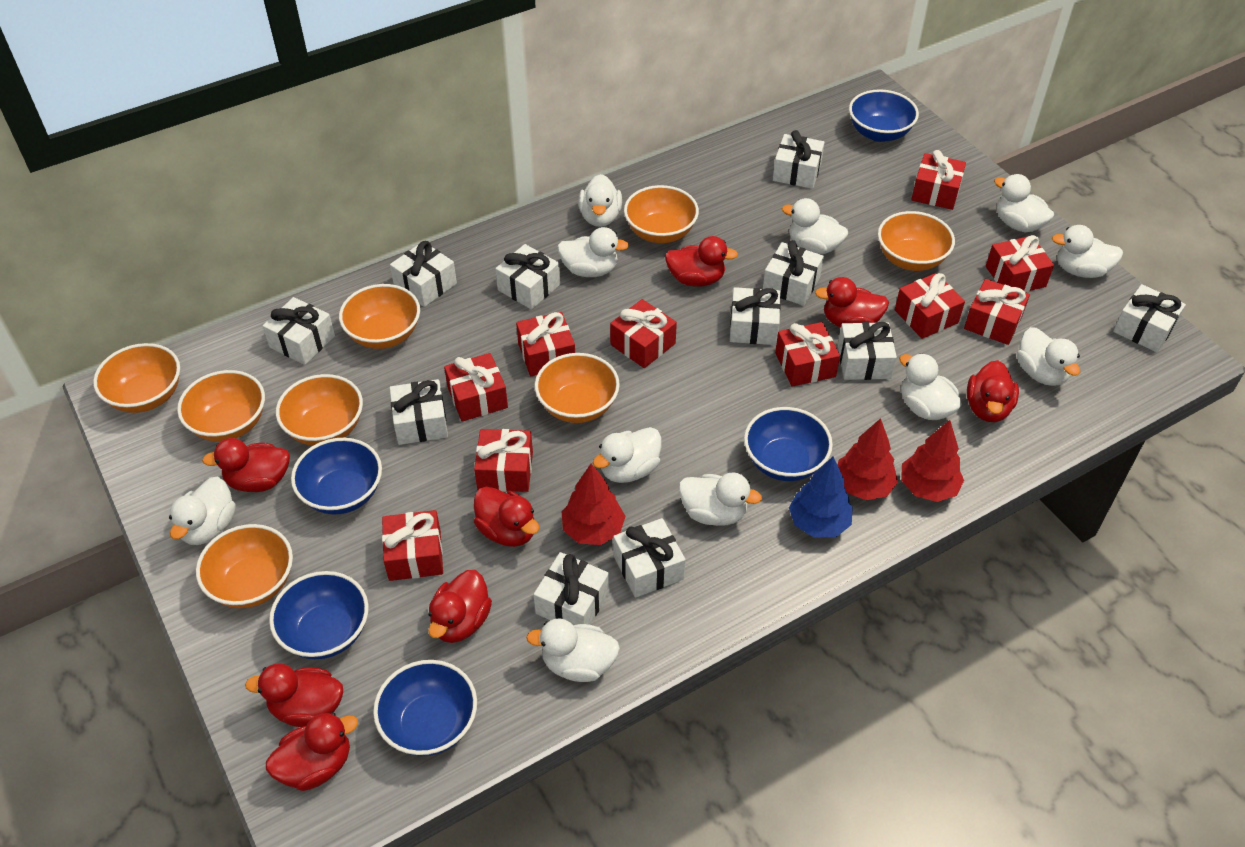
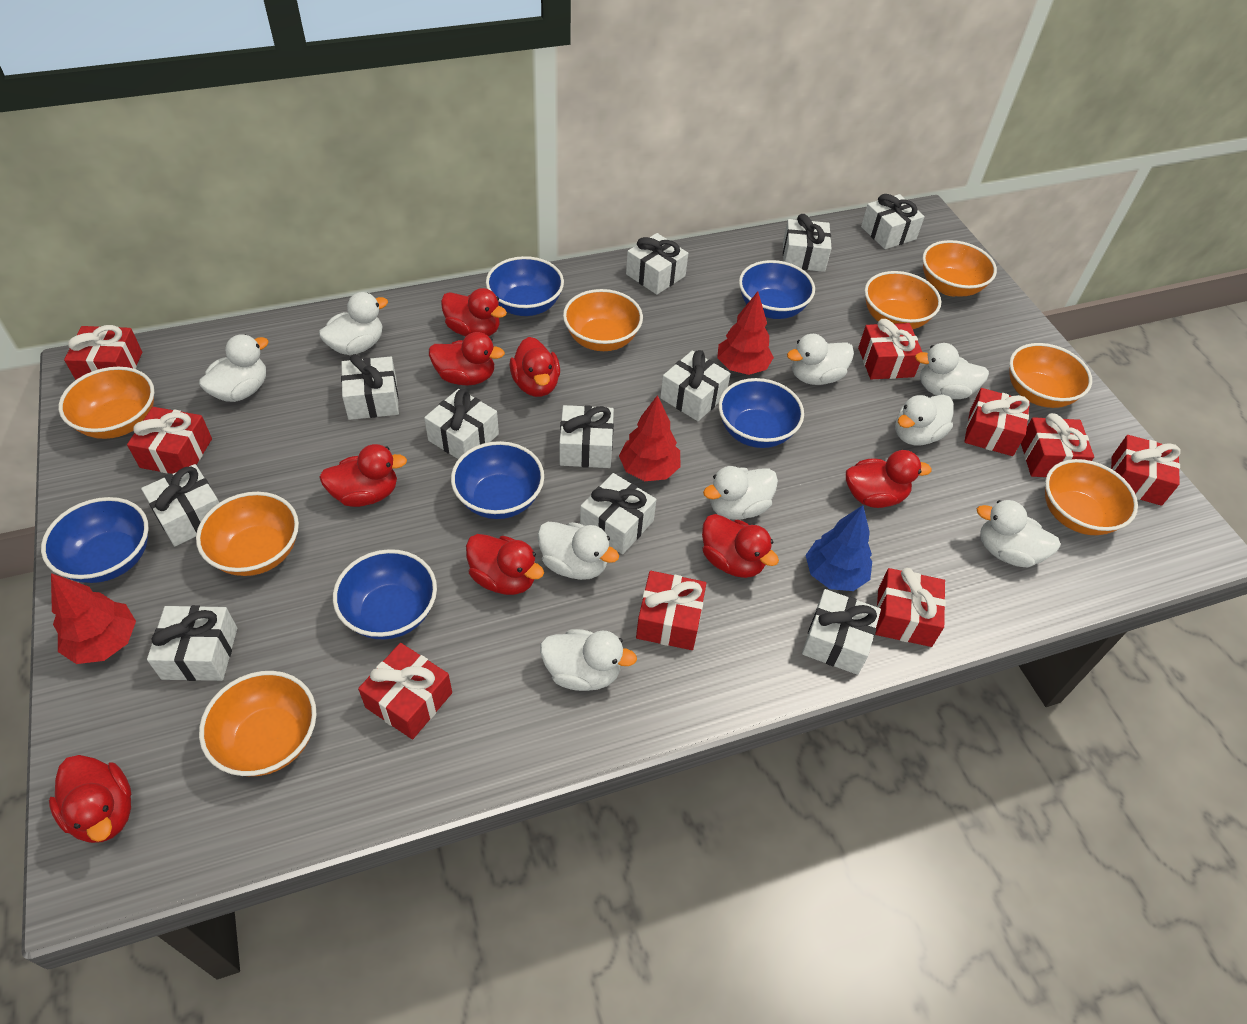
blue bowl: [269,571,368,659] [291,438,382,515] [373,660,477,756] [744,407,833,481] [849,89,919,142] = 5 -> [41,497,149,583] [333,549,437,640] [451,441,544,519] [486,256,564,316] [719,378,804,448] [739,260,815,319] = 6
red gift: [382,510,443,581] [444,353,508,422] [474,429,533,492] [516,312,575,376] [610,299,677,368] [775,322,840,387] [895,273,965,339] [911,150,966,210] [964,279,1030,345] [986,235,1054,292] = 10 -> [64,325,142,380] [127,407,212,474] [358,643,452,740] [636,571,706,650] [858,319,922,379] [875,568,946,647] [964,388,1030,456] [1021,413,1094,477] [1111,435,1181,506] = 9
white duck: [169,477,236,545] [526,618,620,682] [557,227,629,277] [578,174,622,227] [593,427,661,483] [678,473,762,526] [782,198,848,254] [899,353,962,420] [994,174,1054,232] [1017,327,1080,386] [1052,225,1123,278] = 11 -> [199,334,269,402] [319,292,388,355] [538,522,619,580] [540,629,637,691] [703,466,778,520] [787,334,854,385] [895,395,954,446] [915,343,989,399] [977,500,1061,567] = 9

